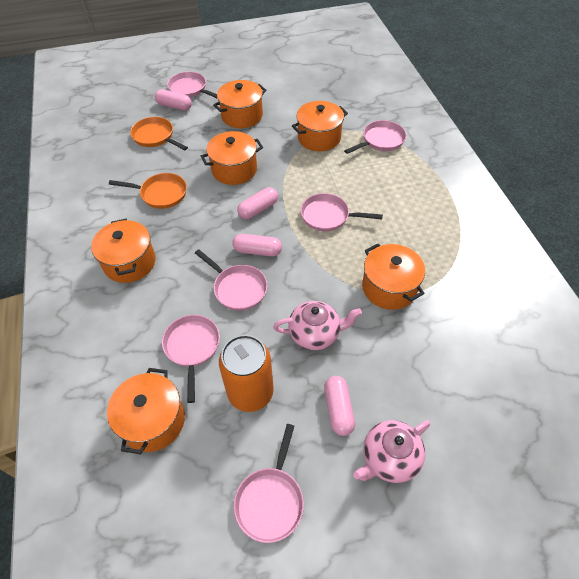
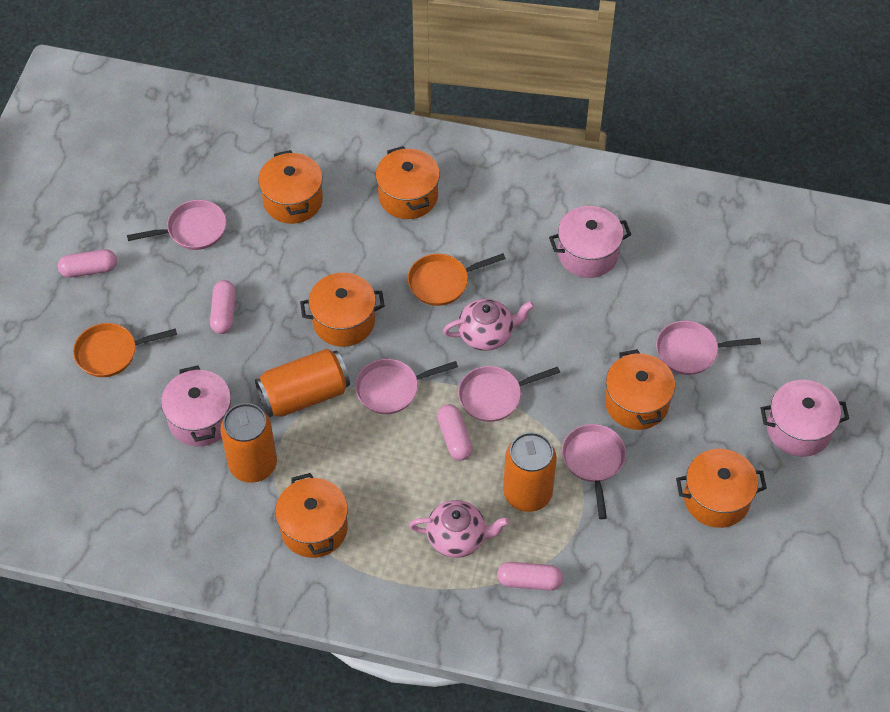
orange can: [219,335,274,412] = 1 -> [220,403,277,483] [255,349,350,417] [503,432,557,512] = 3
pink pan: [162,315,220,403] [167,72,217,98] [195,249,268,311] [234,424,304,543] [301,193,383,231] [344,120,406,154] = 6 -> [127,200,226,250] [355,359,458,414] [458,366,560,422] [562,424,626,519] [656,321,761,375] = 5
pink pot: none = 0 -> [161,366,232,447] [549,206,631,278] [761,380,849,457] = 3

